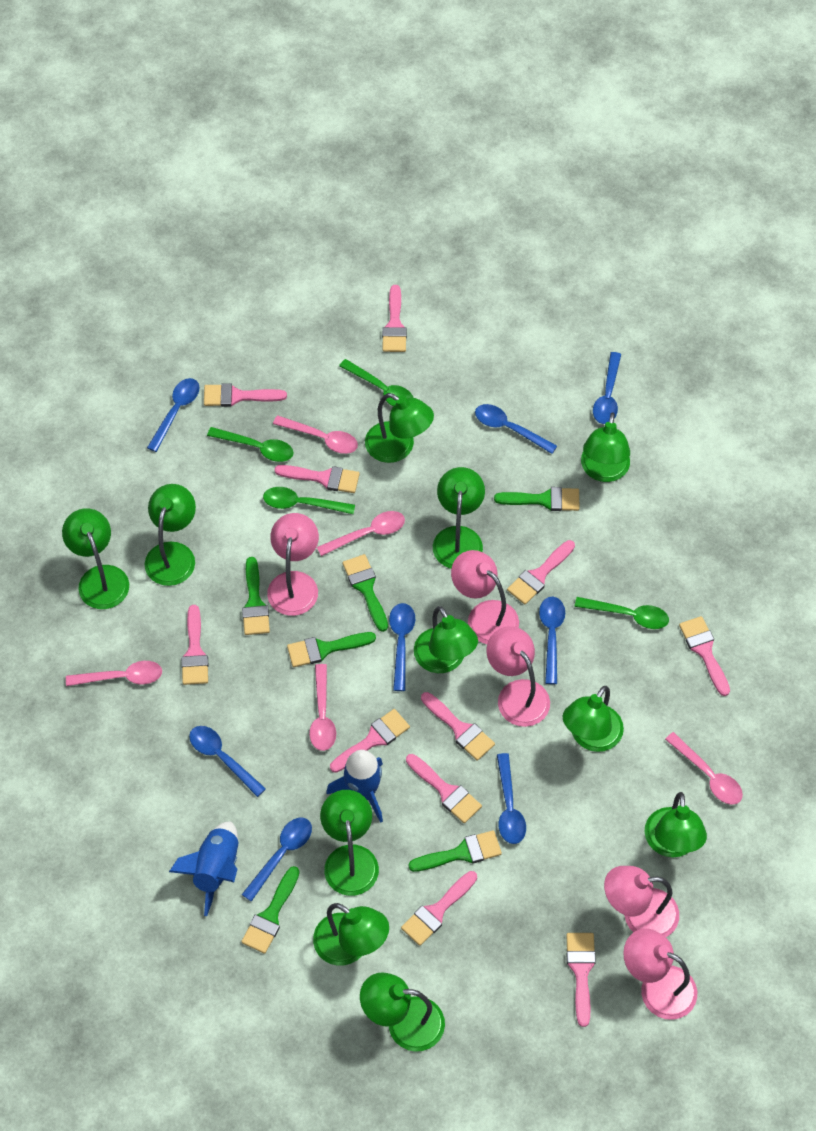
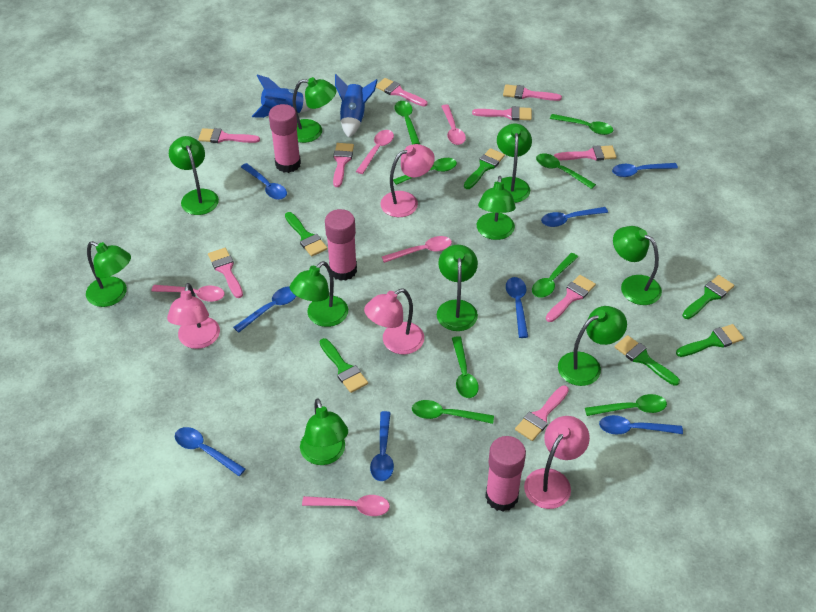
green lamp: [62,508,129,609] [145,484,196,586] [313,903,389,966] [320,790,379,896] [360,972,445,1052] [365,393,434,463] [414,606,478,673] [433,467,485,569] [562,686,624,752] [581,413,630,482] [644,792,707,857] = 11 -> [86,241,131,307] [169,136,219,215] [290,261,348,327] [293,77,336,143] [300,398,348,465] [437,245,478,331] [477,176,516,240] [497,123,532,203] [558,306,627,386] [613,226,662,305] = 10
green spoon: [207,427,294,462] [263,487,355,514] [339,359,413,406] [574,597,669,629] = 4 -> [393,158,457,185] [394,101,420,145] [412,400,494,424] [452,336,479,398] [532,253,578,297] [536,153,596,189] [550,114,613,135] [585,394,667,416] = 8
pink brush: [181,605,208,685] [204,383,287,407] [274,465,360,493] [330,709,410,773] [382,285,407,352] [401,871,477,946] [406,754,482,823] [421,692,495,761] [507,540,575,604] [566,933,596,1027] [679,616,730,696] = 11 -> [198,128,260,143] [208,248,243,298] [333,143,354,187] [376,78,427,107] [472,106,532,121] [503,84,562,101] [515,386,569,441] [546,275,596,322] [554,145,616,161] = 9
pink glue stick: none = 0 -> [269,104,301,173] [325,209,357,281] [485,436,526,512] = 3
pink lamp: [267,513,319,616] [451,550,519,644] [486,626,550,727] [604,866,679,937] [623,929,697,1020] = 5 -> [167,283,220,349] [364,288,424,354] [380,144,435,217] [524,416,590,509] = 4

